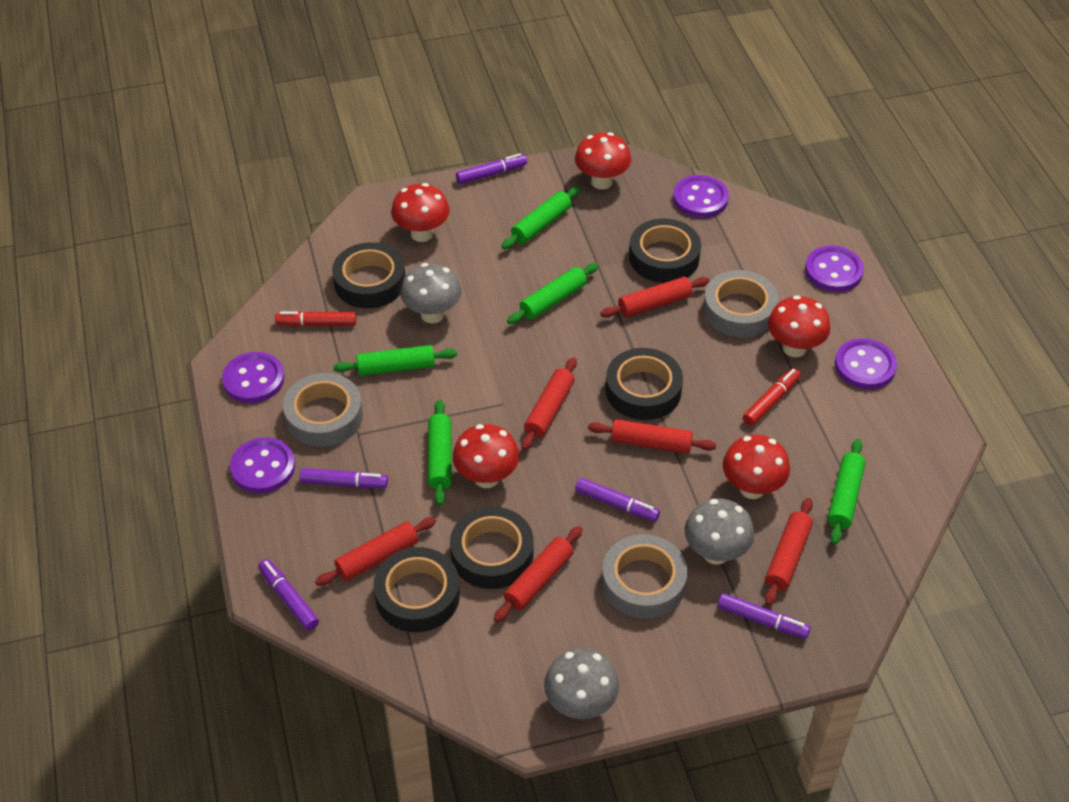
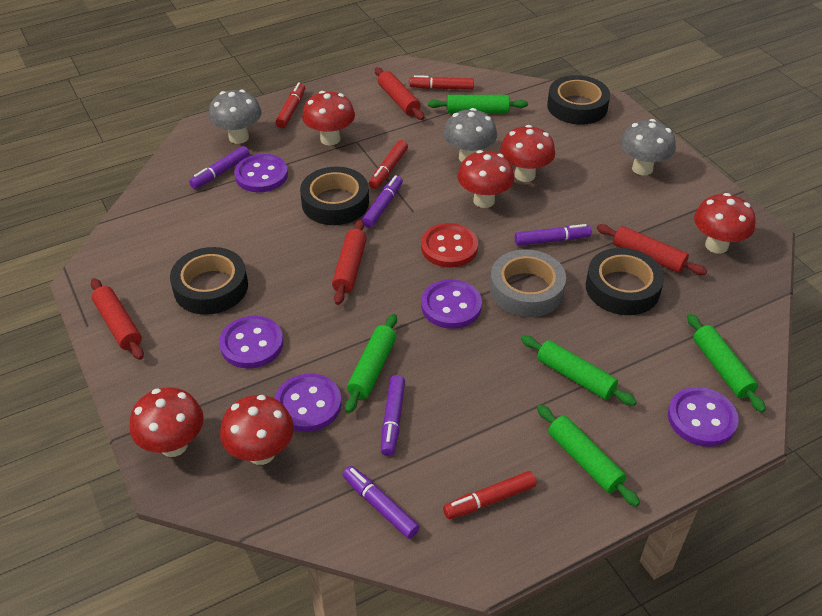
black tape: [332,243,405,308] [374,547,460,632] [450,507,534,589] [605,348,683,420] [629,219,701,283] = 5 -> [170,247,248,315] [300,167,369,225] [547,75,610,125] [586,248,664,315] = 4
grey tape: [283,373,363,447] [602,534,688,619] [703,270,779,338] = 3 -> [490,249,566,317] = 1
red button: none = 0 -> [421,223,478,268] = 1
red marker: [275,311,356,327] [743,368,801,426] = 2 -> [275,82,305,128] [369,140,408,189] [410,75,474,90] [443,471,536,519] = 4
red mushroom: [391,183,450,242] [453,424,520,488] [575,132,631,190] [723,435,790,499] [768,295,831,357] = 5 -> [130,387,204,457] [220,395,294,465] [302,91,355,145] [457,150,514,208] [500,125,555,182] [694,193,756,254] = 6
red rolling pin: [315,517,436,586] [494,526,582,622] [521,357,577,450] [588,419,717,454] [600,277,710,318] [765,498,813,606] = 6 -> [91,278,144,360] [332,219,367,305] [375,67,424,120] [596,224,707,275] = 4

